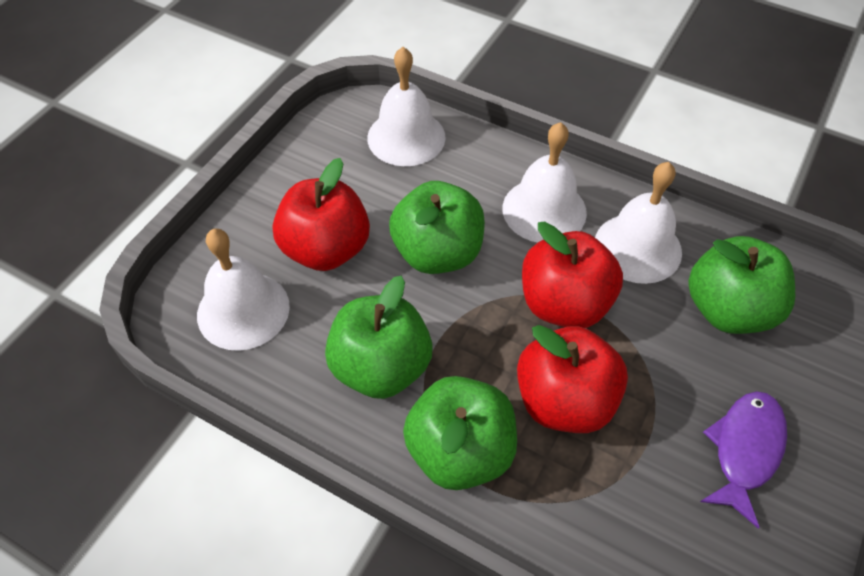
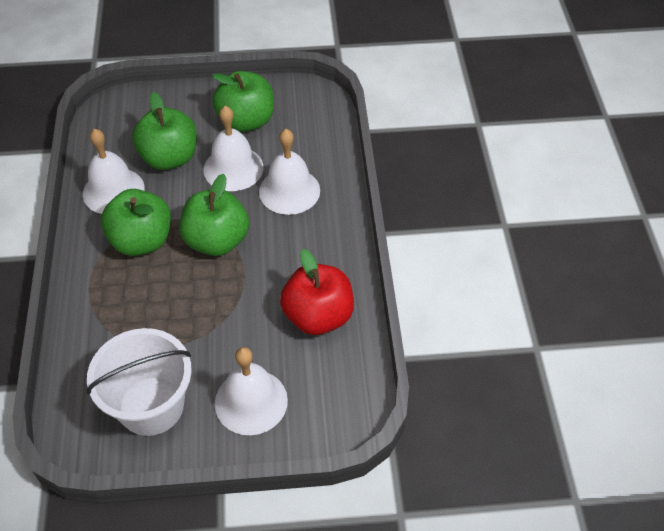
purple fish: [700,391,787,528] = 1 -> none = 0
red apple: [273,158,370,271] [517,325,628,433] [522,221,623,328] = 3 -> [280,249,354,335] = 1
white bucket: none = 0 -> [87,328,192,436] = 1

